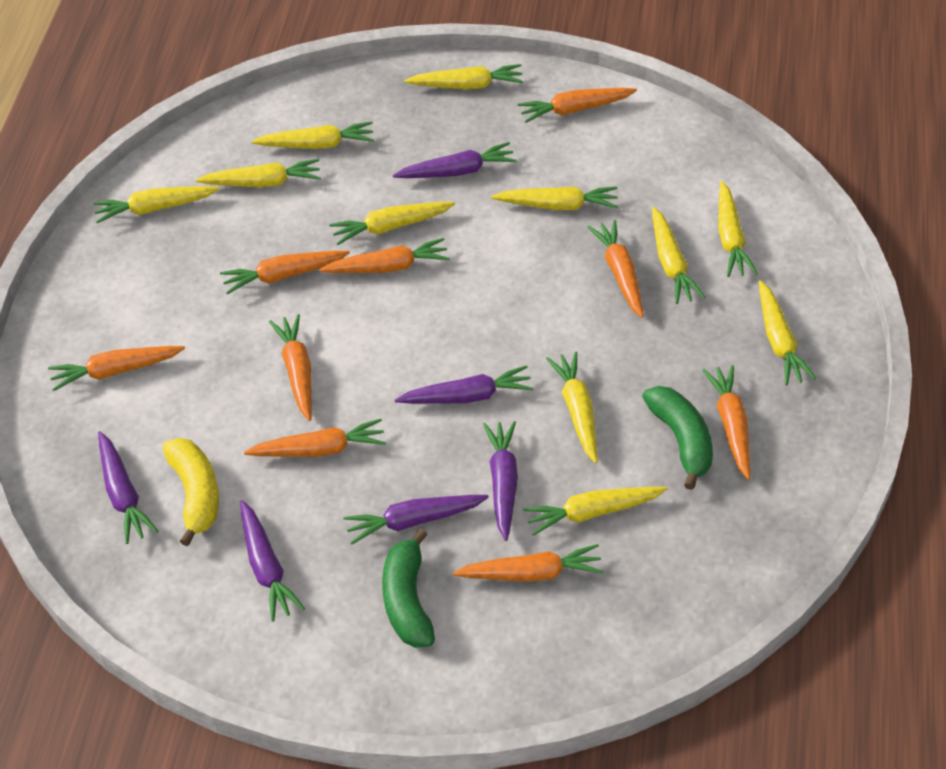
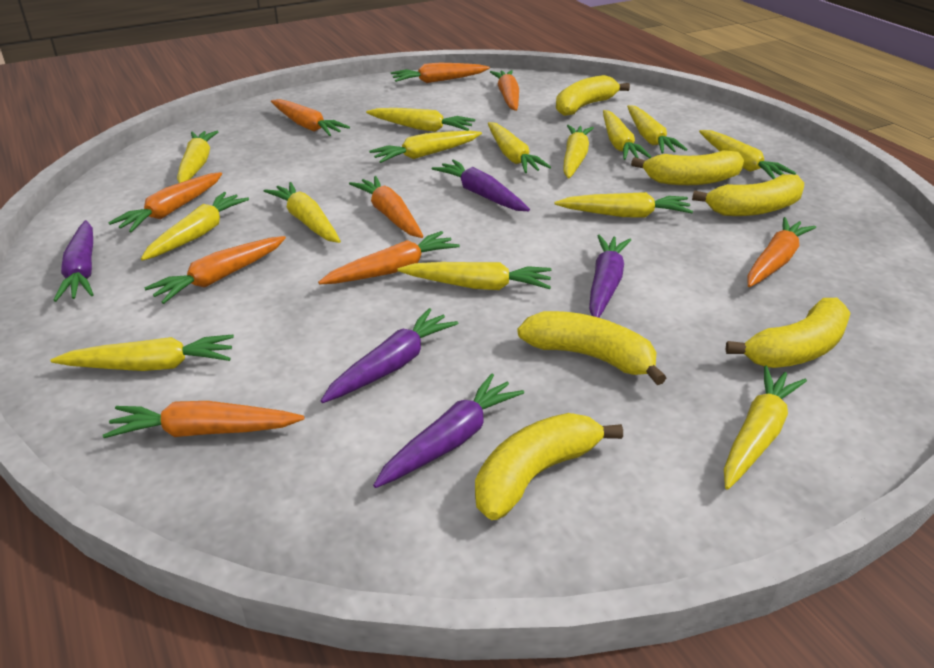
green banana: [382,528,435,648] [642,386,713,490] = 2 -> none = 0
purple carrot: [98,431,158,544] [240,500,305,622] [343,495,489,544] [393,142,517,178] [395,365,534,404] [483,421,518,541] = 6 -> [53,220,94,302] [321,308,458,403] [373,373,524,488] [432,159,530,211] [589,235,631,318] = 5
yellow banana: [163,438,219,546] = 1 -> [475,413,623,520] [517,311,666,385] [556,75,630,116] [631,150,744,185] [692,174,804,216] [726,298,850,368] = 6
yellow carrot: [93,186,219,223] [196,159,321,187] [251,121,374,149] [329,202,455,245] [404,64,524,89] [491,186,618,210] [523,487,667,536] [546,351,598,463] [652,207,706,304] [718,181,758,277] [759,280,816,385] = 11 -> [50,335,234,371] [141,192,249,261] [177,131,218,183] [264,182,341,243] [366,108,475,132] [369,131,482,163] [398,262,551,290] [488,122,551,173] [554,192,693,218] [563,125,594,178] [603,110,651,160] [627,105,688,154] [699,130,796,179] [724,365,807,490] = 14

